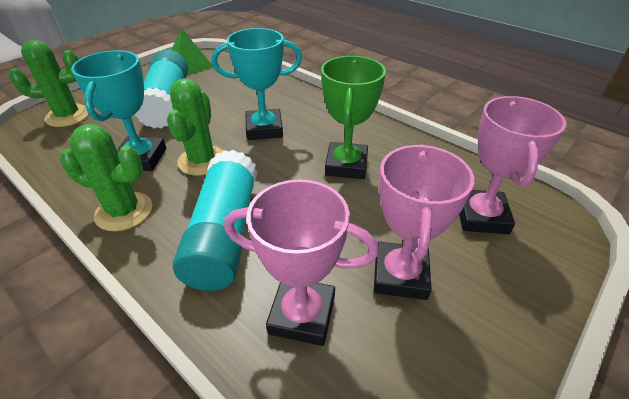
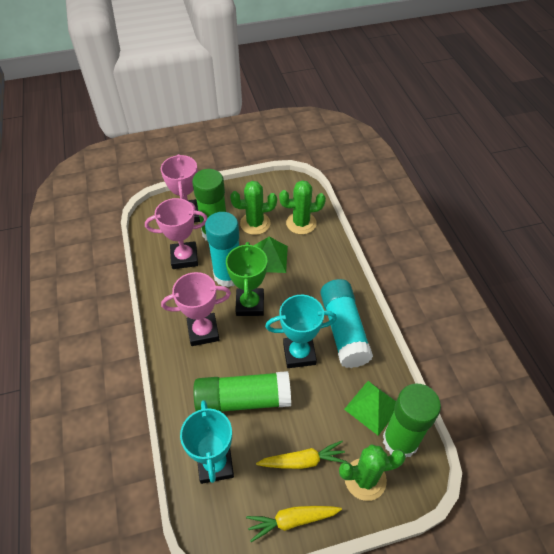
green glue stick: none = 0 -> [192,169,226,241] [194,371,291,412] [383,383,441,457] = 3
green pyramid: [172,28,213,74] = 1 -> [254,237,288,273] [344,381,396,436] = 2
yellow carrot: none = 0 -> [246,506,342,542] [256,441,347,469] = 2

